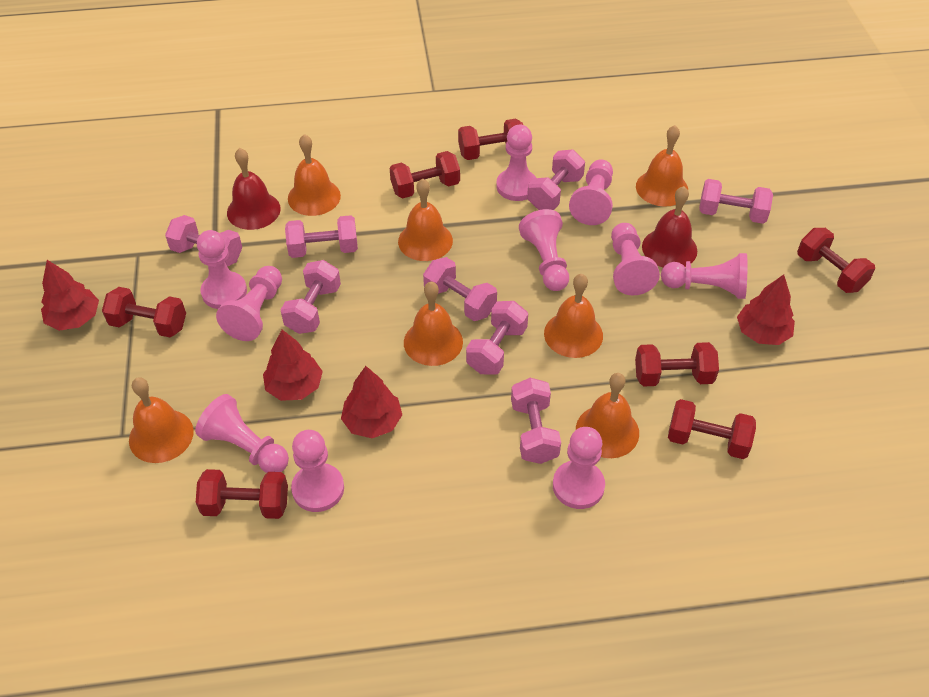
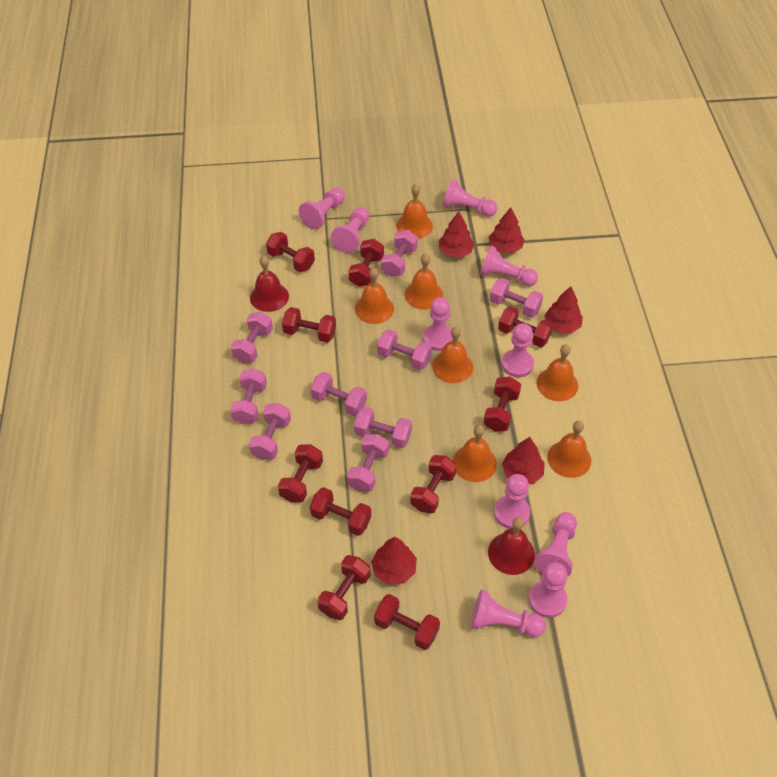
pink dumbbell: [165,215,242,267] [281,260,341,334] [285,215,358,258] [423,257,497,321] [466,301,528,375] [511,378,561,464] [527,149,585,210] [699,179,773,224] = 8 -> [230,368,267,425] [231,312,273,363] [249,403,291,460] [311,372,367,416] [347,434,389,492] [354,407,412,448] [377,329,432,370] [381,230,418,277] [490,278,543,318] = 9
red dumbbell: [102,287,186,338] [196,469,288,519] [390,151,460,199] [458,119,523,160] [635,342,719,386] [668,399,756,459] [797,228,875,293] = 7 -> [266,232,315,272] [278,444,323,503] [282,307,336,343] [310,487,371,536] [317,555,370,620] [348,239,384,287] [374,594,440,650] [410,455,457,513] [483,377,521,431] [498,306,553,347] = 10
red tree: [41,260,99,331] [263,330,323,401] [341,366,402,438] [737,275,795,345] = 4 -> [371,537,417,585] [439,211,475,258] [489,207,525,253] [502,437,545,484] [544,286,583,333] = 5

